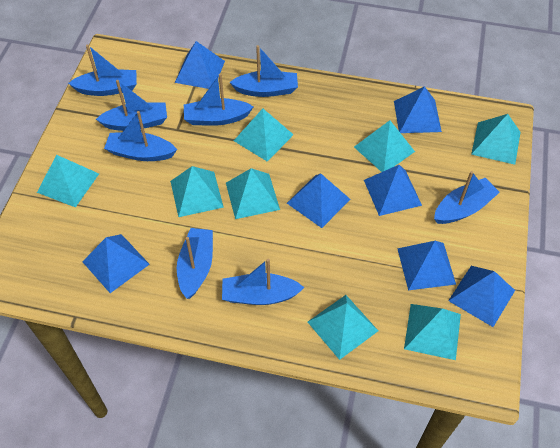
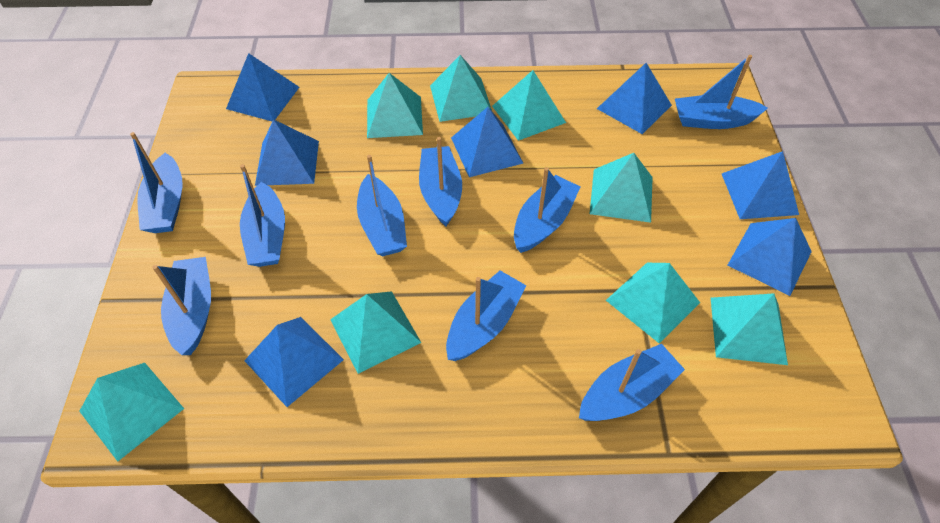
blue boat: [68,44,137,96] [96,80,167,131] [104,111,177,161] [177,228,213,299] [184,74,254,126] [222,259,304,305] [229,45,298,97] [434,171,500,224] = 8 -> [130,132,183,233] [152,257,211,355] [240,164,285,267] [357,155,407,256] [419,137,462,226] [446,271,526,361] [514,167,580,253] [579,344,685,421] [675,55,768,129] = 9

